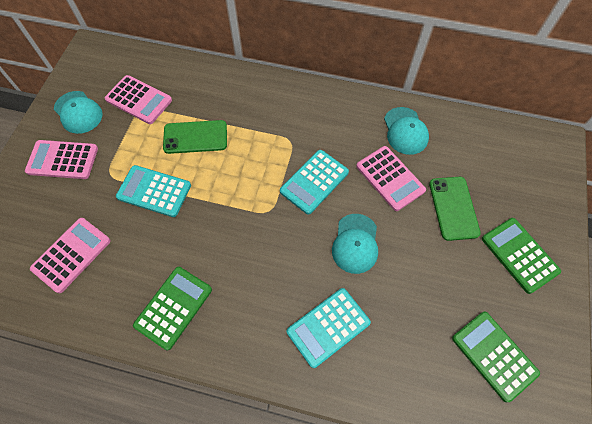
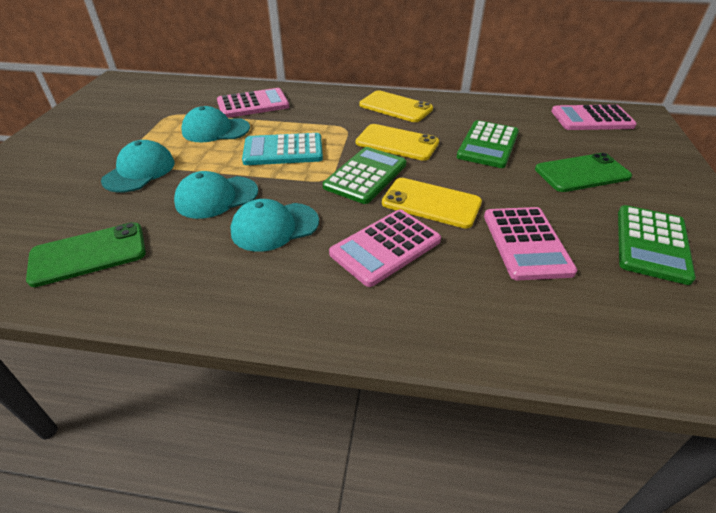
turquoise calculator: [116,165,191,217] [280,150,349,215] [287,288,371,368] = 3 -> [242,133,323,165] = 1
turquoise cap: [54,91,103,134] [332,214,378,274] [384,107,429,155] = 3 -> [101,140,175,193] [174,171,258,219] [181,106,250,142] [230,199,319,252] = 4
yellow phone: none = 0 -> [356,124,439,161] [359,90,433,122] [382,178,482,229] = 3

